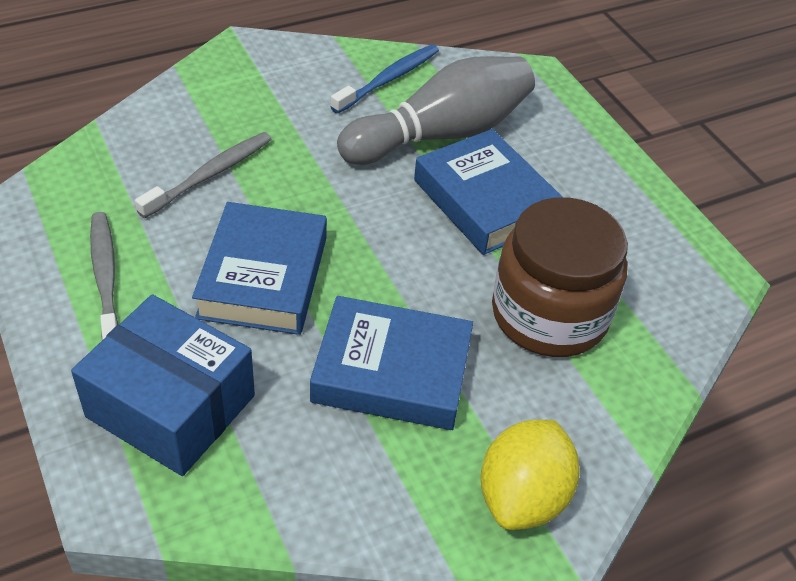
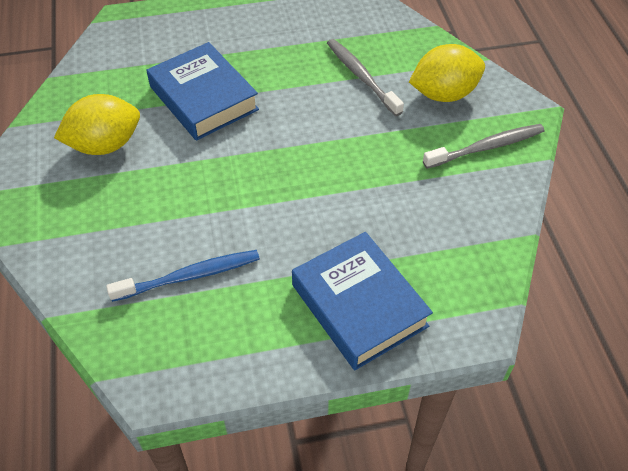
blue book: [192,202,327,335] [310,296,473,430] [414,129,562,255] = 3 -> [147,42,259,141] [292,232,433,370] = 2
blue box: [71,294,255,476] = 1 -> none = 0
brown jar: [492,197,628,357] = 1 -> none = 0
grey bowling pin: [337,56,535,165] = 1 -> none = 0
yellow lemon: [481,420,579,530] = 1 -> [54,94,140,155] [409,44,485,102] = 2

